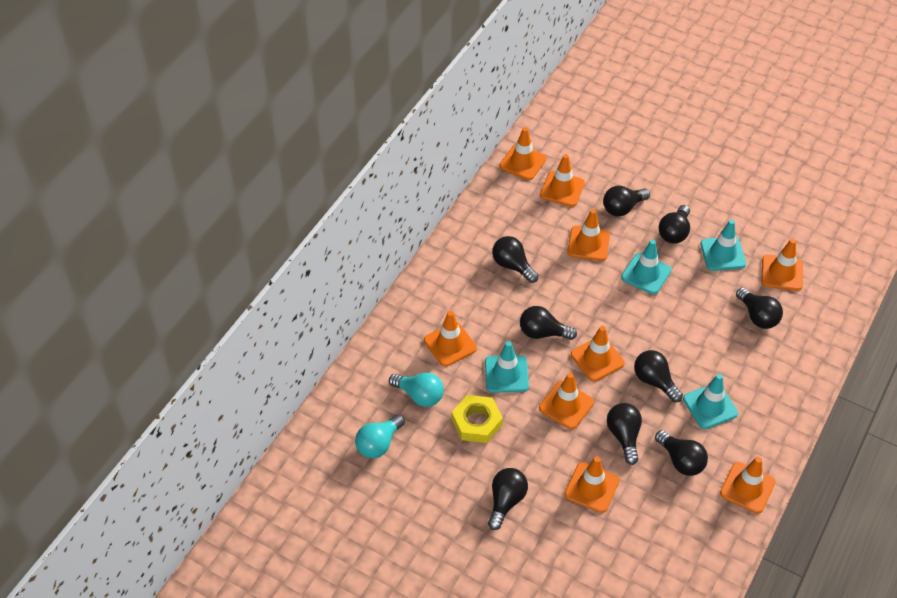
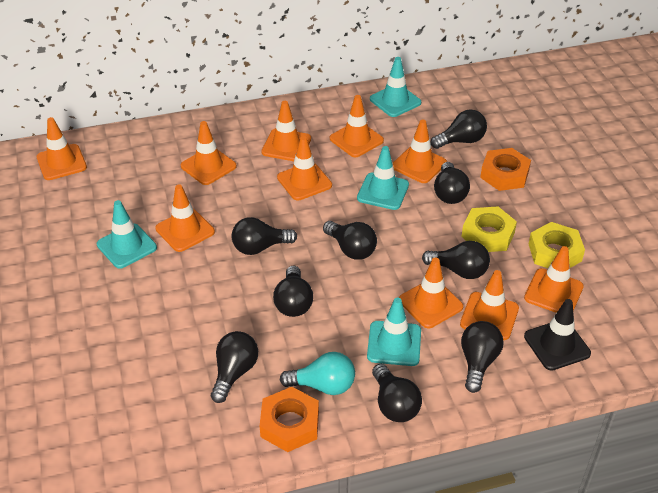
black traffic cone: none = 0 -> [524,299,591,371] = 1
orange nut: none = 0 -> [260,387,319,452] [480,148,531,191] = 2
orange traffic cone: [424,311,477,367] [500,127,547,180] [539,373,594,429] [540,154,585,207] [564,456,619,513] [567,209,610,261] [571,326,625,382] [720,457,775,514] [761,239,803,291] = 9 -> [37,117,87,180] [155,184,215,252] [181,121,237,185] [261,101,311,161] [277,136,332,201] [330,95,384,157] [393,119,447,183] [399,257,463,328] [460,270,519,340] [524,246,584,313] = 10
turquoise light bulb: [355,414,405,458] [389,373,444,407] = 2 -> [280,352,355,395] = 1
yellow nut: [452,395,503,443] = 1 -> [461,206,517,252] [529,222,585,268] = 2

